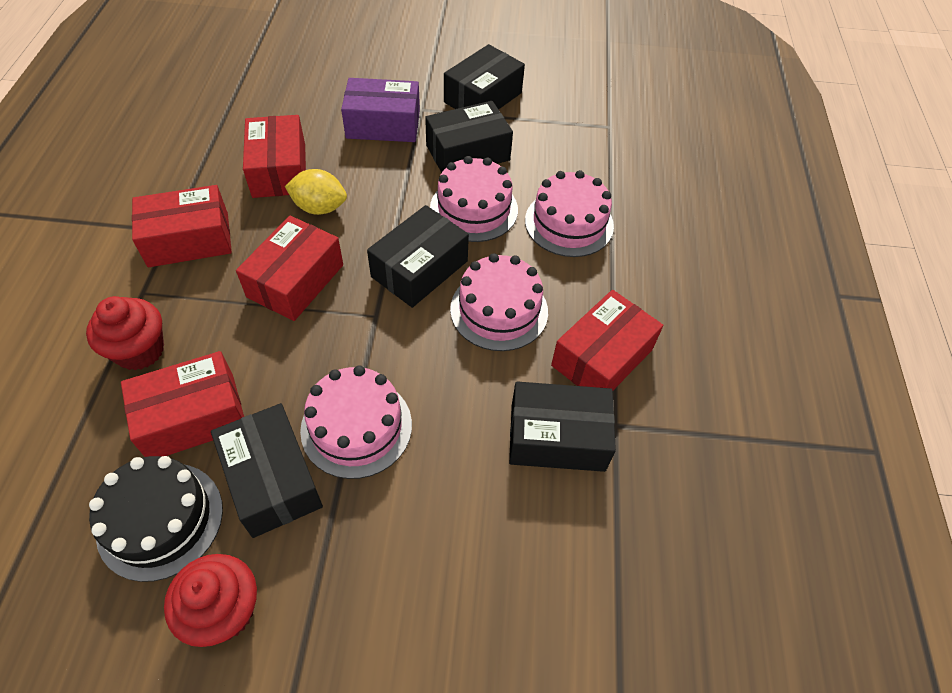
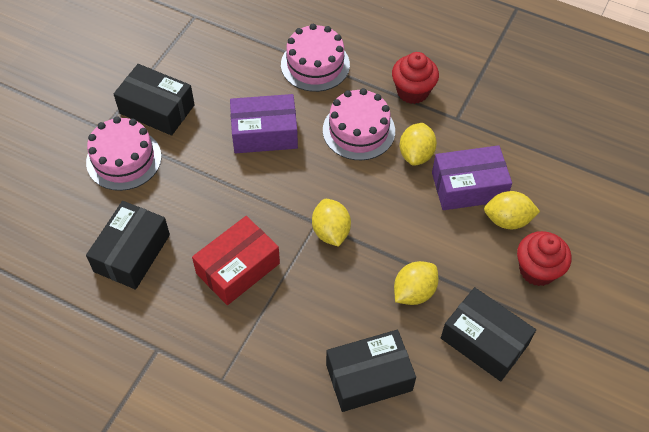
black box: [211,403,323,538] [367,205,469,308] [425,101,513,173] [444,44,525,110] [509,382,616,472] = 5 -> [86,201,170,290] [114,64,195,136] [326,330,416,412] [441,287,536,381] = 4
black cake: [89,456,223,582] = 1 -> none = 0
pink cake: [300,365,412,479] [430,156,518,242] [450,253,548,351] [525,170,614,257] = 4 -> [86,116,162,191] [281,24,350,92] [323,88,395,160] = 3
purple box: [341,78,420,142] = 1 -> [230,94,298,153] [432,145,512,210] = 2
red box: [121,351,244,457] [132,185,232,267] [236,216,343,321] [243,115,306,198] [551,290,663,390] = 5 -> [192,216,280,305] = 1
yellow lemon: [285,169,347,215] = 1 -> [312,199,351,247] [394,261,438,305] [400,123,437,166] [484,191,540,229] = 4

